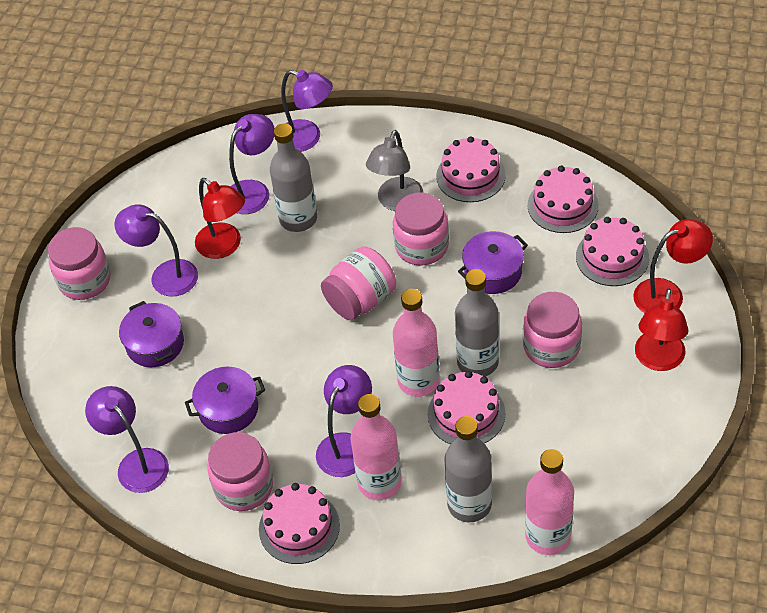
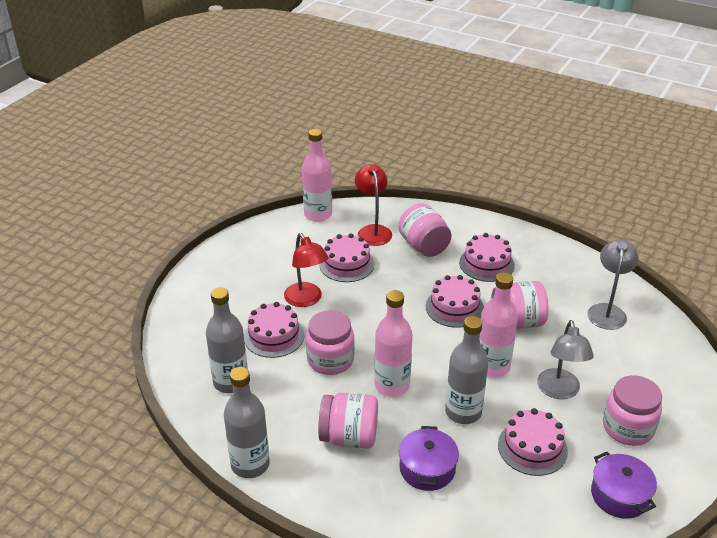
grey lamp: [366,130,423,211] = 1 -> [537,320,594,399] [587,239,638,330] = 2
purple lamp: [85,386,169,493] [114,205,198,297] [229,114,275,214] [281,70,333,152] [316,365,372,477] = 5 -> none = 0
purple pot: [119,301,184,367] [185,367,265,434] [458,231,528,294] = 3 -> [399,426,459,491] [591,452,657,519] = 2
red lamp: [195,178,245,259] [633,219,713,313] [635,288,688,371] = 3 -> [284,233,329,307] [355,164,392,246] = 2

